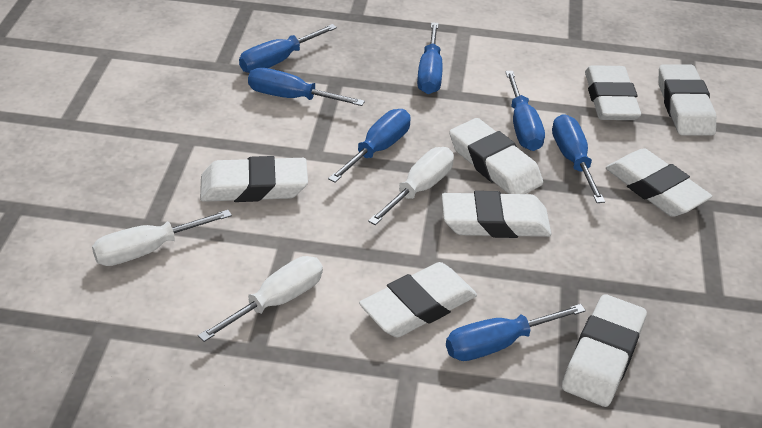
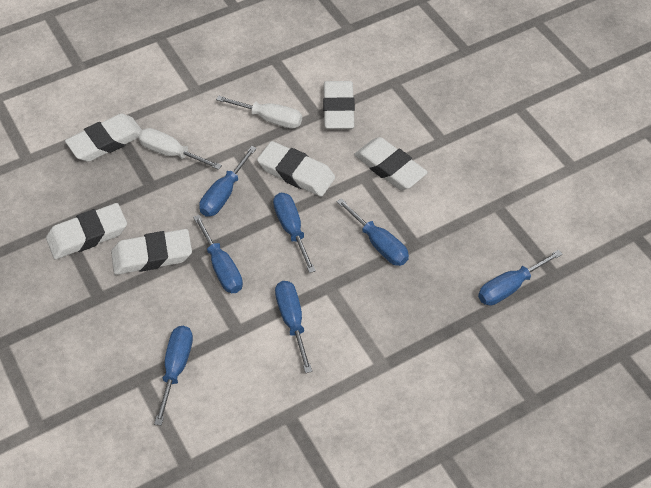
white eraser: [200,156,308,202] [359,262,477,337] [442,191,551,238] [449,118,543,194] [562,294,647,407] [585,65,641,120] [606,148,712,217] [659,64,716,136] = 8 -> [46,203,127,259] [65,114,142,162] [111,229,192,275] [257,141,335,197] [323,81,355,129] [354,137,428,190] = 6
white screwdriver: [92,210,232,266] [198,256,323,342] [368,147,454,225] = 3 -> [138,128,222,170] [216,95,302,129] = 2

